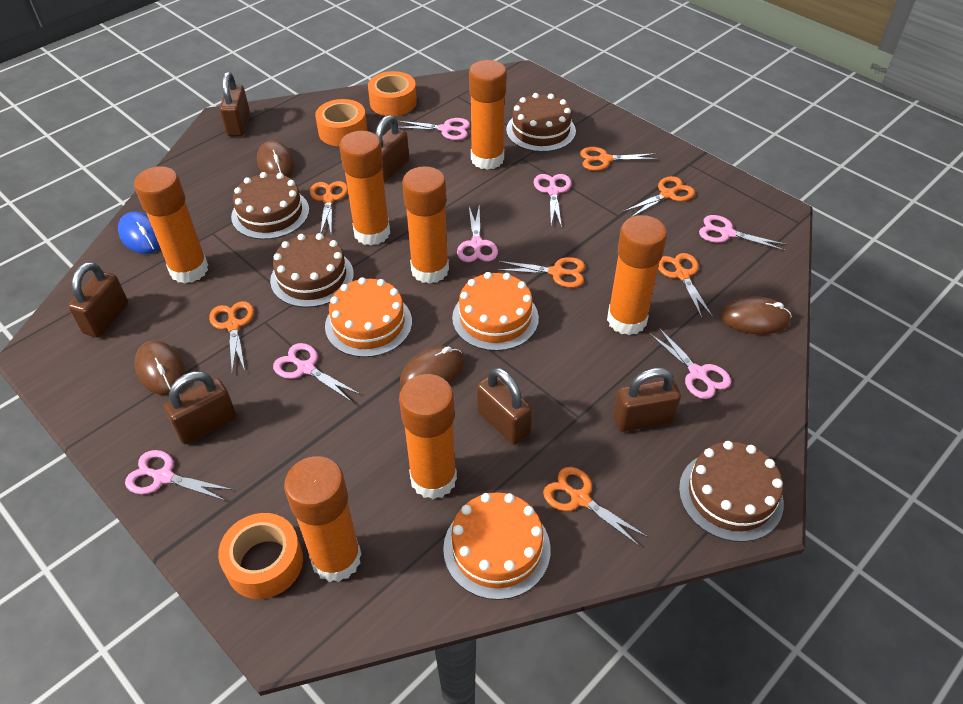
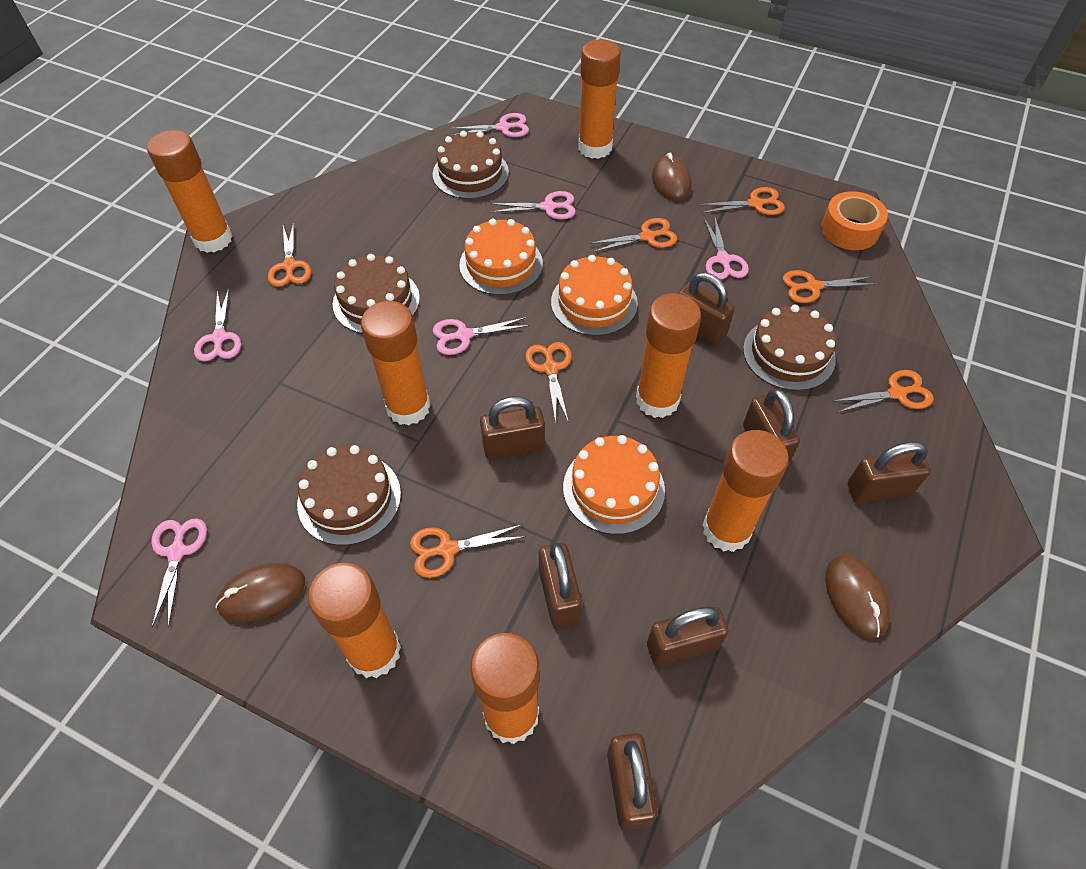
blue mouse: [118,212,160,254] = 1 -> none = 0
brown mouse: [134,340,185,395] [257,140,295,177] [400,346,464,388] [721,296,792,334] = 4 -> [215,563,305,622] [652,153,692,201] [825,555,890,638] = 3
brown padlock: [68,262,128,338] [164,371,237,445] [220,72,250,136] [375,115,409,182] [477,367,532,445] [613,368,681,432] = 6 -> [480,396,545,460] [539,542,582,628] [607,733,658,830] [647,607,729,667] [678,272,735,345] [743,389,800,464] [848,442,931,503] = 7
orange tape: [218,513,303,599] [315,99,367,146] [368,71,417,116] = 3 -> [821,191,888,250] = 1
pink scissors: [125,450,233,501] [273,343,361,402] [397,118,470,140] [457,207,498,262] [534,174,572,228] [649,327,731,399] [699,215,787,251] = 7 -> [151,518,207,628] [194,288,241,362] [433,317,529,355] [450,113,529,137] [490,191,576,220] [704,218,749,280] = 6

